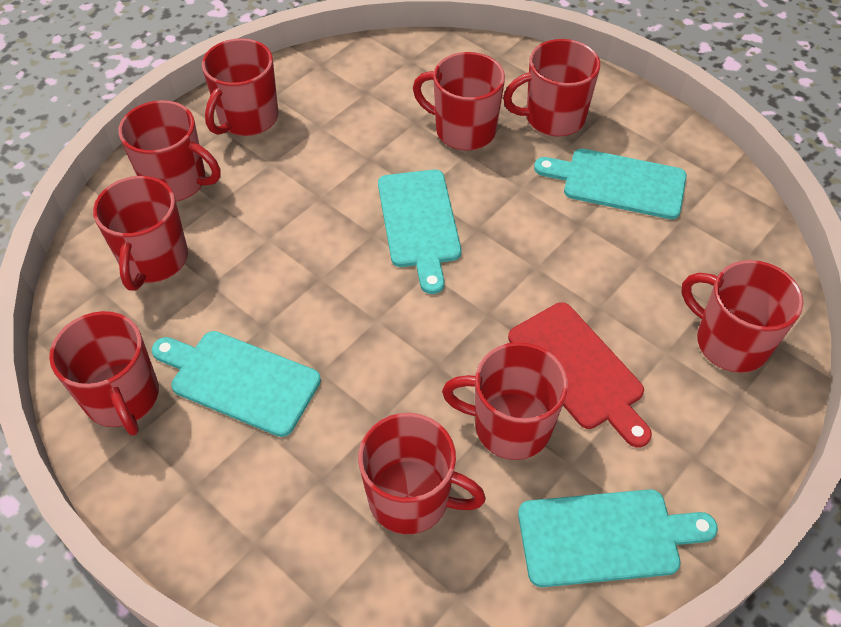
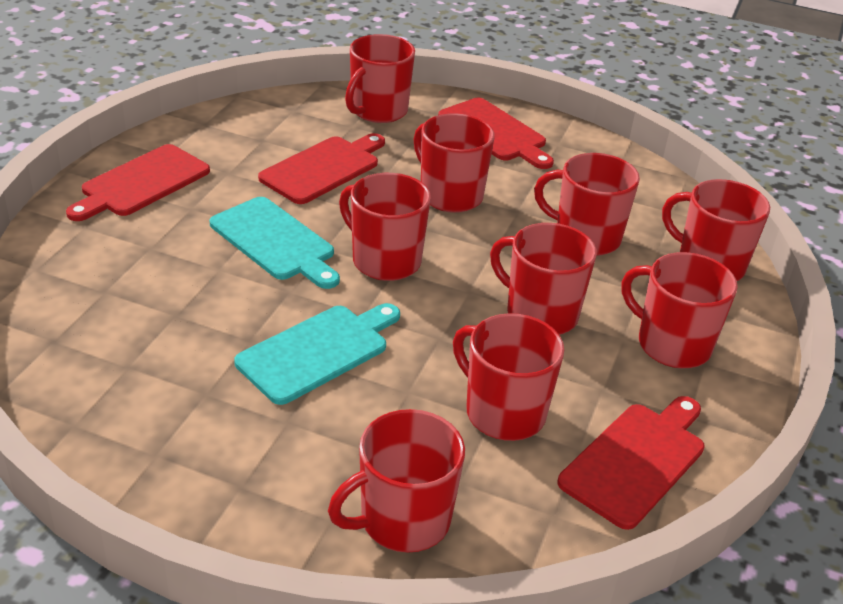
red cutting board: [508,302,652,448] = 1 -> [66,144,210,221] [258,133,385,204] [438,98,554,169] [558,396,705,530] = 4
turquoise cutting board: [152,331,321,437] [378,169,461,294] [518,489,718,587] [534,149,687,219] = 4 -> [209,197,340,289] [234,303,400,405] = 2

